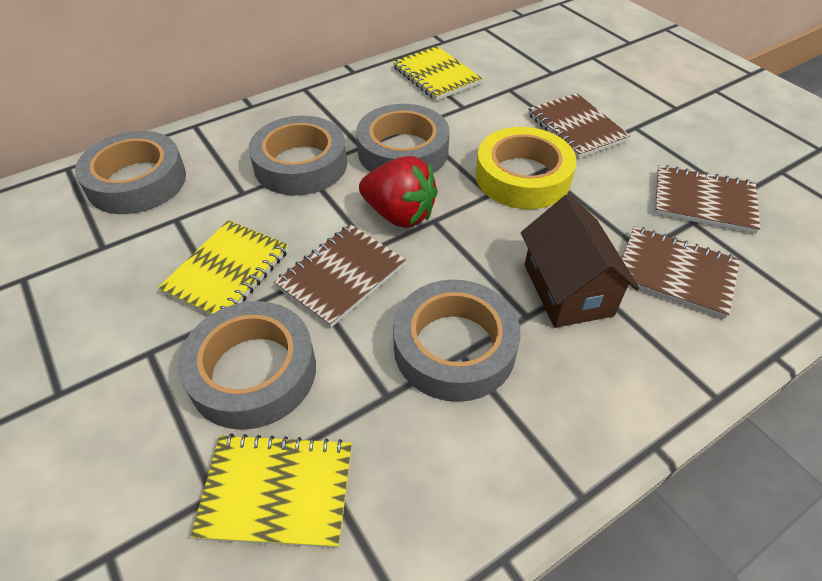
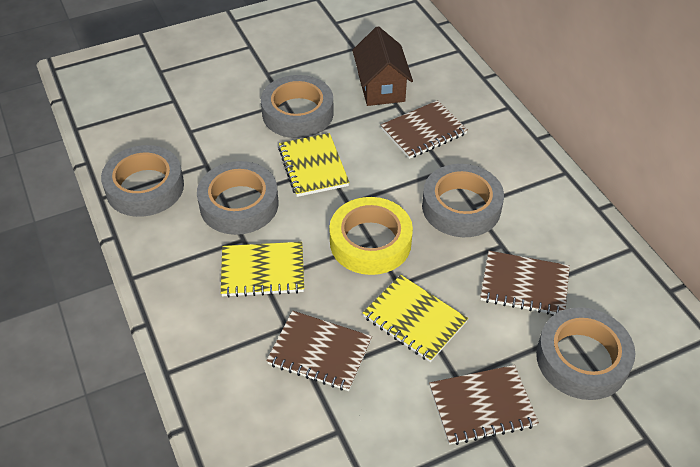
red strawberry: [359,156,438,228] = 1 -> none = 0

